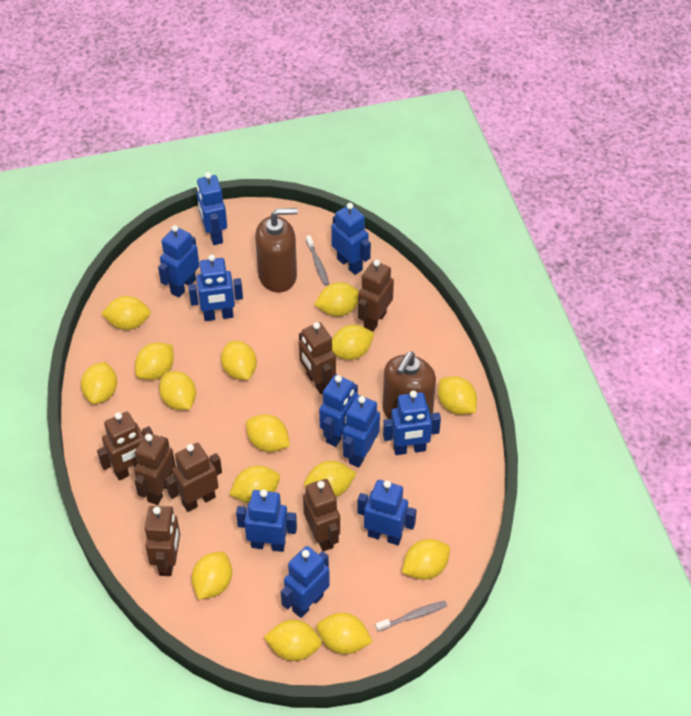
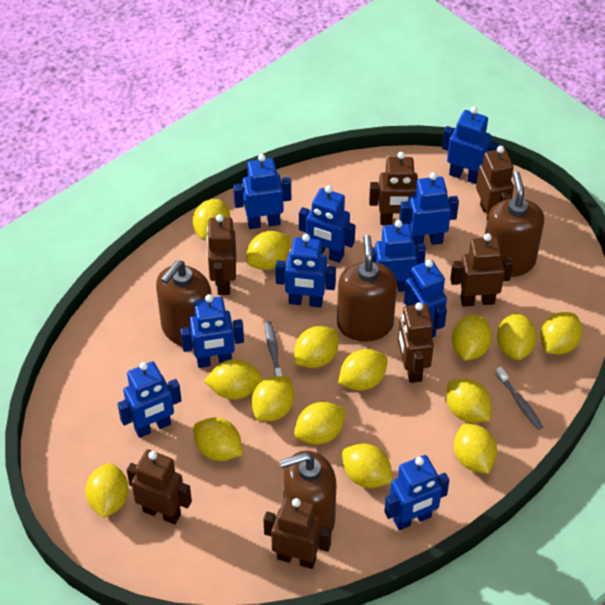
brown soap dispenser: [255,208,298,293] [383,352,436,419] = 2 -> [156,261,212,348] [279,451,336,532] [337,235,397,342] [485,171,544,277] = 4

